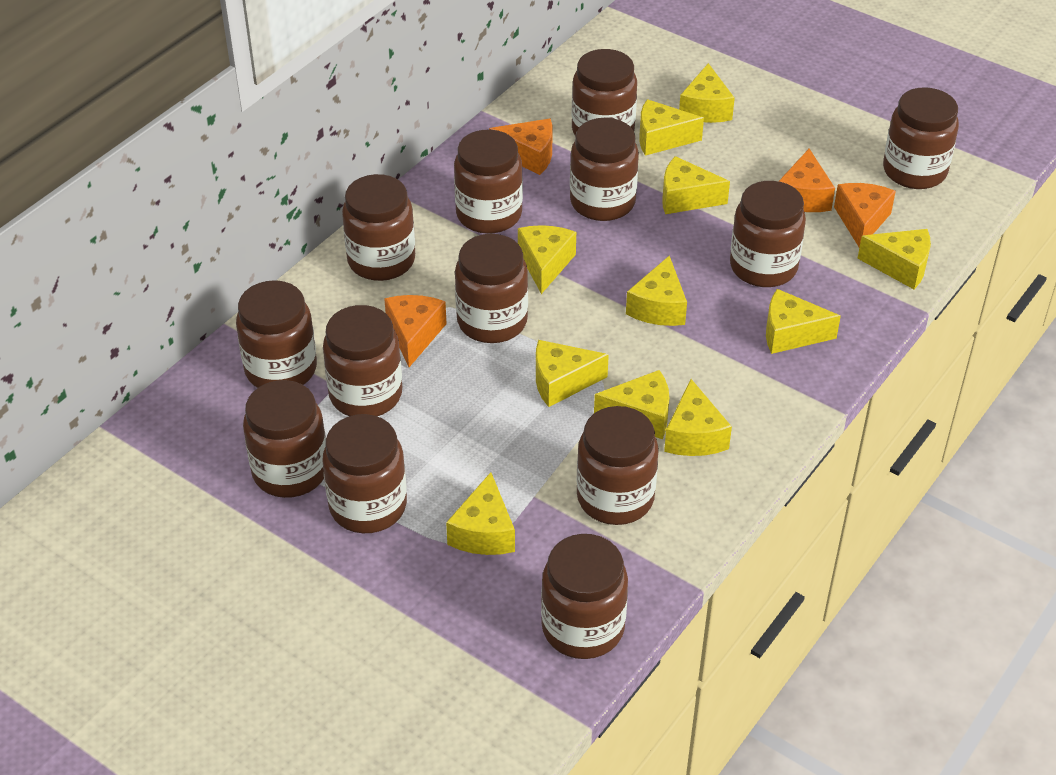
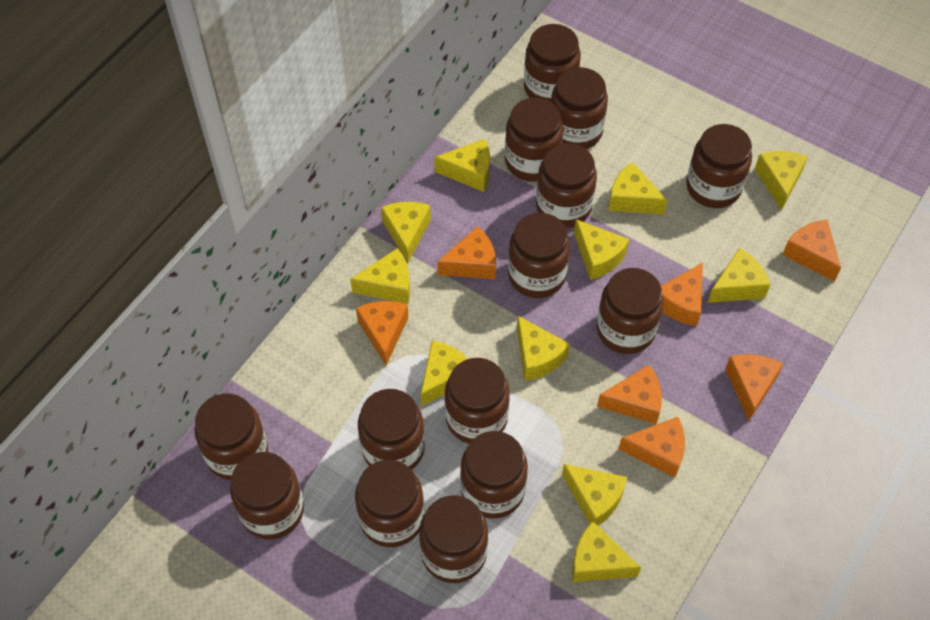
brown jar: [236,280,317,388] [243,380,326,498] [323,305,402,416] [323,414,407,533] [342,174,415,281] [454,129,523,234] [455,234,528,343] [541,534,628,659] [570,118,639,221] [572,49,637,137] [576,406,659,525] [730,181,806,287] [883,87,959,189] = 13 -> [195,394,268,480] [230,452,304,539] [355,460,424,547] [358,389,425,470] [419,495,488,583] [445,358,510,444] [460,431,528,519] [505,98,563,182] [508,213,570,298] [524,24,581,102] [536,143,597,228] [551,67,608,149] [597,268,664,354] [686,124,752,208] = 14
orange cheese: [384,295,447,367] [489,119,553,175] [779,149,835,212] [834,183,896,247] = 4 -> [356,301,409,365] [437,226,496,279] [597,365,662,424] [619,417,685,478] [661,263,703,326] [725,354,783,421] [782,220,841,282] = 7

